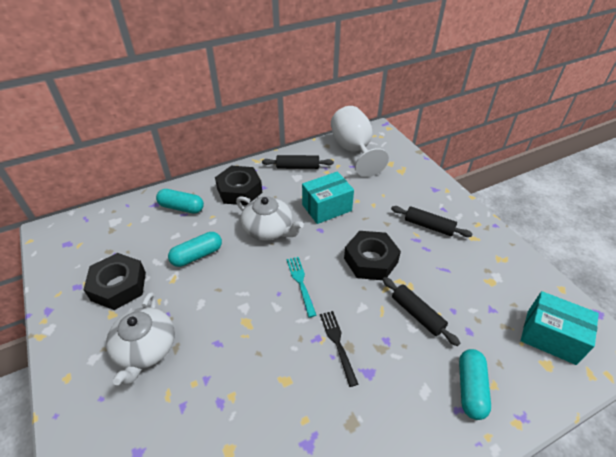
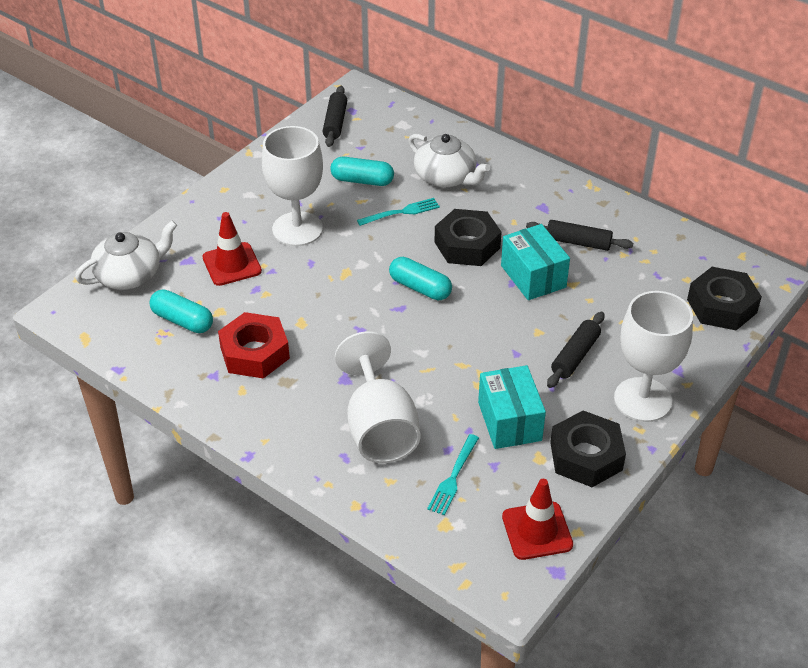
black fork: [320,311,358,387] = 1 -> none = 0
red nut: none = 0 -> [218,312,290,379] = 1
red traffic cone: none = 0 -> [203,212,262,286] [502,479,573,560] = 2
turquoise fork: [286,257,316,318] = 1 -> [357,198,440,226] [427,434,479,515] = 2
white goblet: [331,106,389,177] = 1 -> [262,126,323,246] [335,331,421,463] [614,291,693,422] = 3

